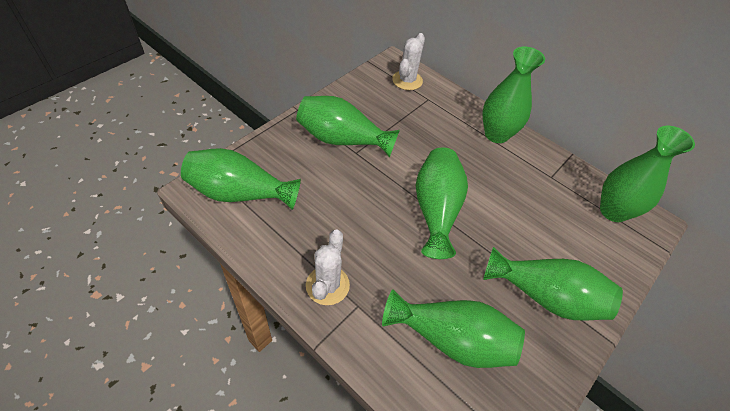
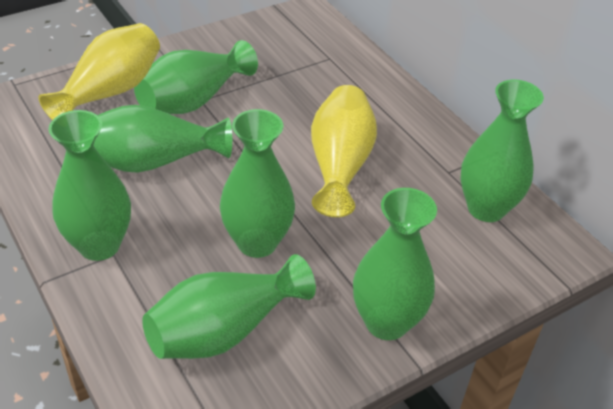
white cactus: [306,229,350,305] [392,33,425,90] = 2 -> none = 0
yellow vase: none = 0 -> [38,23,160,120] [311,85,377,217] = 2

